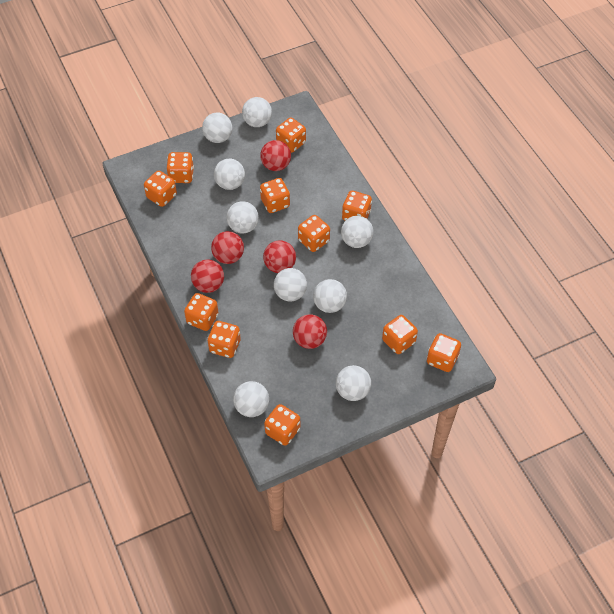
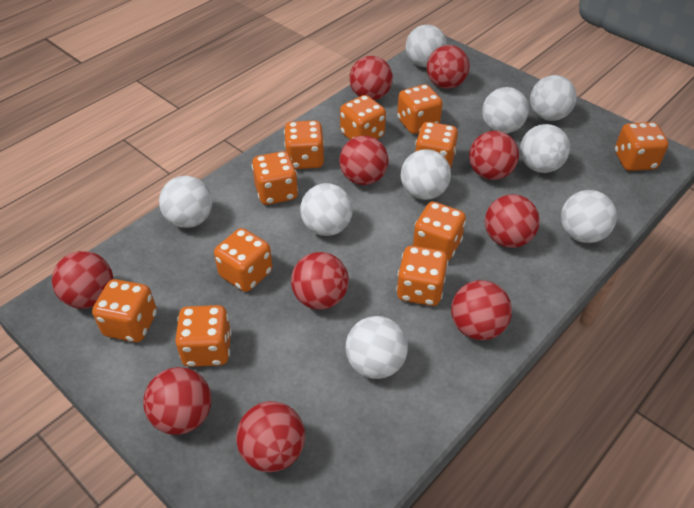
red ball: [191,260,224,293] [211,231,244,264] [260,140,291,171] [263,240,296,273] [293,314,327,349] = 5 -> [52,251,113,309] [143,367,211,435] [236,401,305,472] [291,252,349,310] [339,136,389,185] [349,56,393,100] [427,45,469,89] [451,280,512,340] [469,131,519,180] [485,194,540,248] = 10

